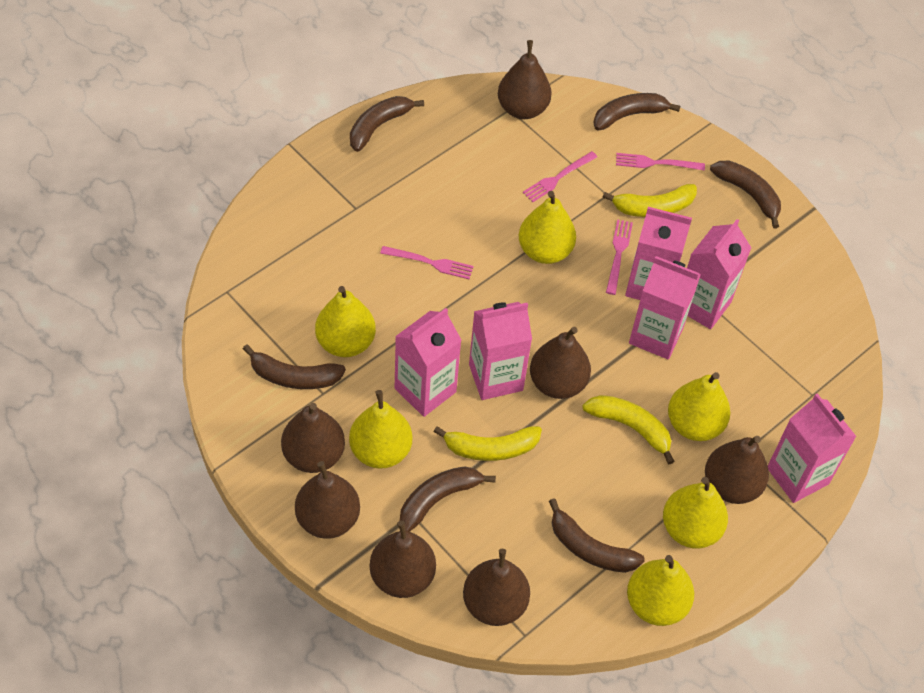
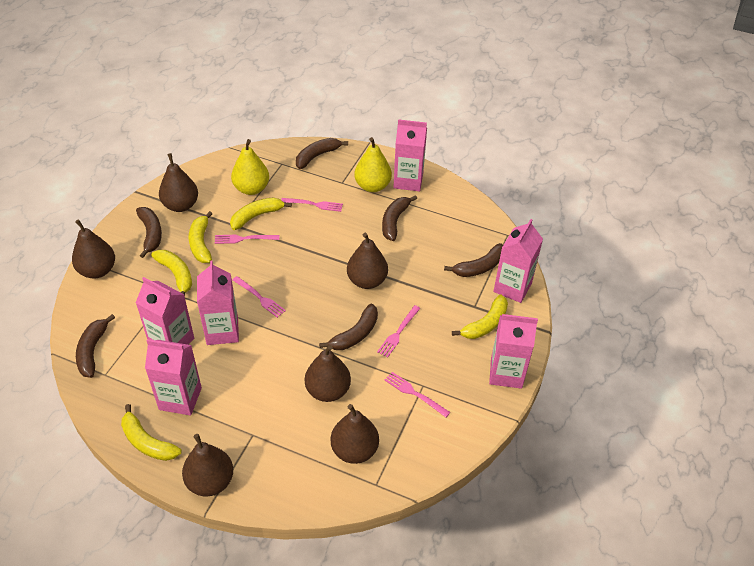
brown pear: [281,403,345,473] [295,461,360,539] [369,521,436,598] [463,549,530,626] [498,40,552,119] [530,327,591,399] [705,436,769,504] = 7 -> [72,219,115,278] [159,153,198,212] [182,434,233,497] [305,345,351,402] [331,404,379,464] [347,233,388,289] = 6
pink fork: [380,246,474,279] [523,151,597,202] [606,219,633,295] [616,153,705,171] = 4 -> [215,235,279,244] [232,276,286,318] [281,198,343,212] [377,305,421,358] [384,372,450,417] = 5
yellow banana: [434,426,542,461] [582,395,675,464] [603,184,697,217] = 3 -> [121,404,181,461] [151,250,192,296] [189,211,212,263] [230,198,292,230] [452,295,508,339] = 5
yellow pear: [315,286,376,357] [349,390,412,468] [519,191,576,264] [627,555,694,626] [663,477,728,549] [668,372,730,441] = 6 -> [231,139,269,195] [354,137,392,192] = 2

